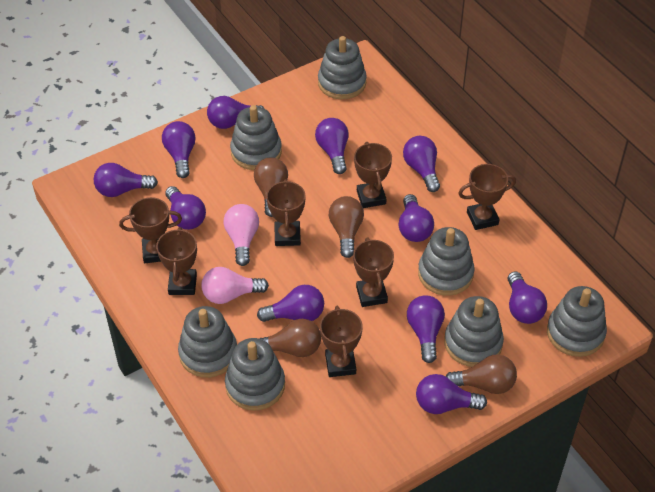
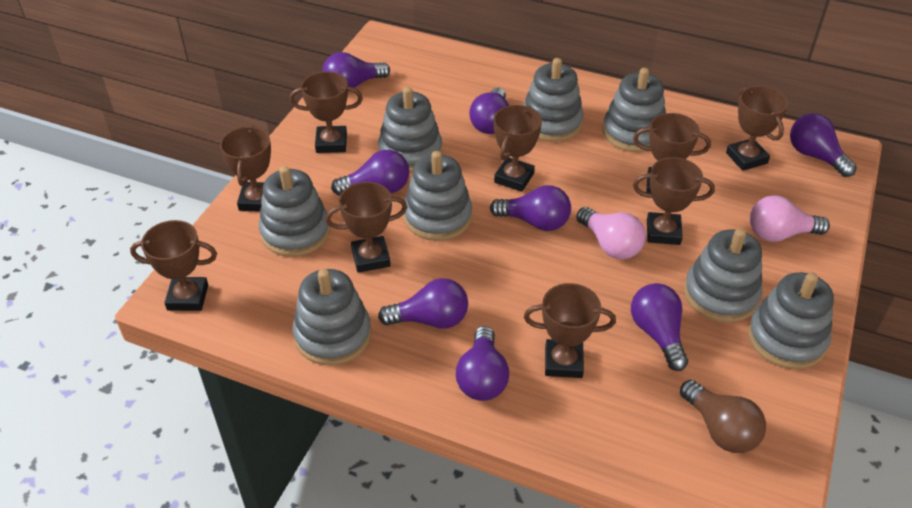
brown light bulb: [254,157,288,217] [259,319,321,357] [329,196,364,258] [446,354,517,394] = 4 -> [680,380,766,453] = 1
brown trophy: [119,197,182,263] [156,227,197,295] [266,179,306,246] [320,306,363,377] [353,238,394,307] [354,142,392,208] [458,164,516,230] = 7 -> [130,220,217,311] [220,126,271,212] [289,72,363,153] [325,182,407,273] [494,105,542,192] [524,283,616,378] [633,113,711,193] [633,157,715,245] [726,86,788,171] = 9
grey stacking toy: [178,306,237,378] [225,338,285,410] [230,105,282,170] [318,36,367,99] [418,227,475,296] [444,296,504,367] [547,286,607,357] = 7 -> [259,166,330,257] [293,269,371,365] [378,87,442,173] [404,151,472,241] [523,58,584,142] [603,68,666,152] [684,228,762,323] [748,272,834,369] = 8
purple light bulb: [94,163,158,197] [162,121,196,178] [165,186,206,230] [207,96,265,129] [257,285,324,322] [315,118,349,174] [398,194,434,242] [403,136,440,192] [407,295,445,363] [416,374,487,414] [508,271,547,324] = 11 -> [322,52,390,91] [331,150,409,195] [378,278,468,329] [456,326,509,401] [469,88,509,134] [490,185,571,231] [631,283,688,371] [790,113,857,177] = 8

